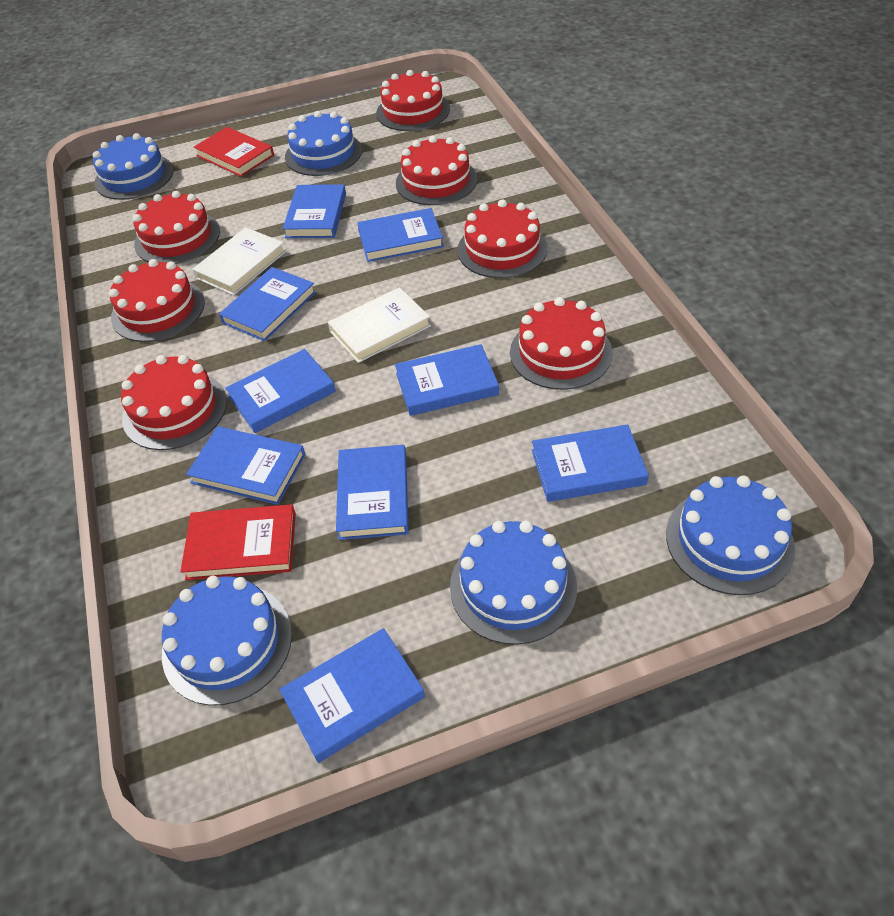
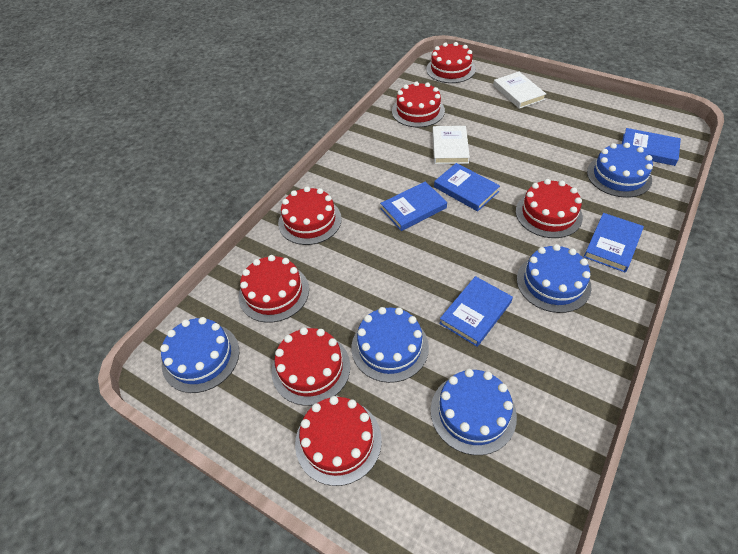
blue book: [186,426,306,505] [219,267,316,341] [225,349,336,433] [279,628,425,763] [283,184,346,238] [336,445,409,540] [357,208,444,262] [395,344,499,416] [532,424,649,502] = 9 -> [380,181,447,231] [434,163,500,212] [439,276,513,347] [584,213,644,272] [622,128,681,166] = 5
red book: [180,504,296,580] [194,127,274,177] = 2 -> none = 0

